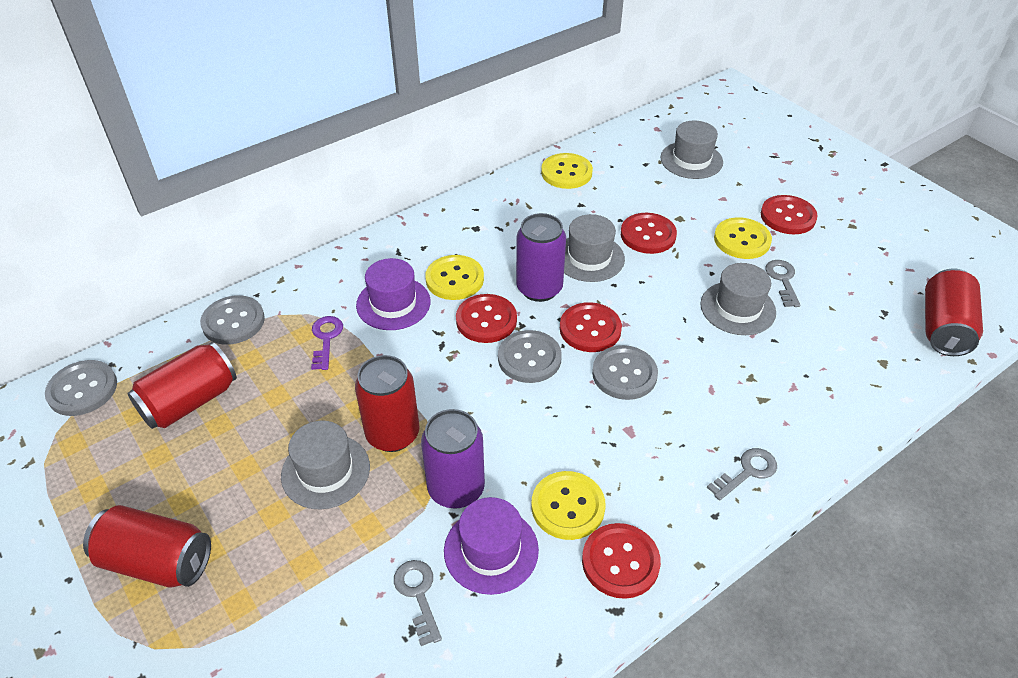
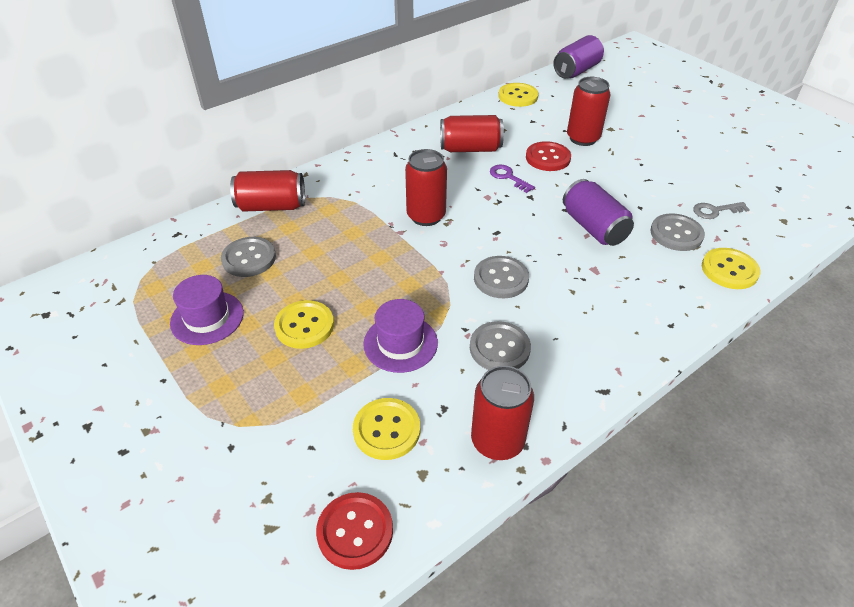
grey hat: [281,420,370,510] [564,214,625,282] [660,121,723,179] [700,263,776,335] = 4 -> none = 0
grey key: [394,560,442,646] [707,448,777,501] [765,260,801,307] = 3 -> [693,202,750,219] = 1
red button: [456,294,517,343] [560,302,622,352] [582,523,661,599] [621,213,677,254] [761,195,818,234] = 5 -> [316,492,393,570] [526,141,571,171] = 2
red can: [83,505,211,588] [127,342,237,429] [355,355,420,452] [925,268,983,356] = 4 -> [230,170,305,212] [405,149,447,226] [440,115,504,152] [471,366,534,460] [567,77,611,146] = 5

